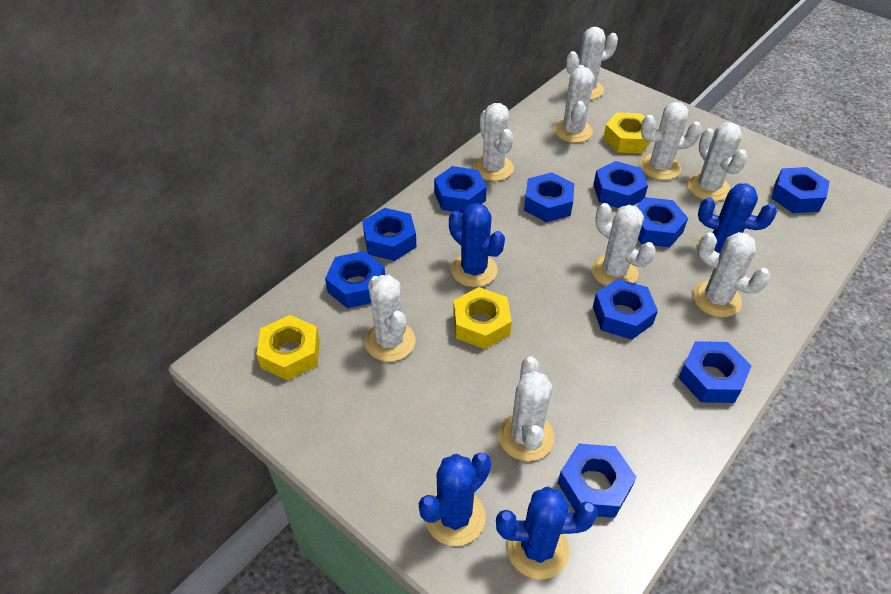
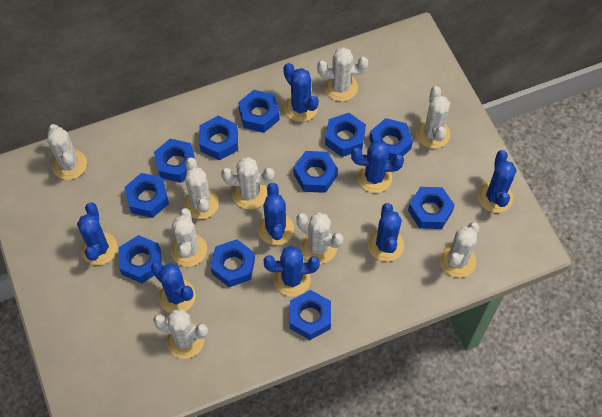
blue cactus: [419,453,491,546] [449,203,505,287] [496,486,598,580] [698,183,777,254] = 4 -> [77,202,118,265] [151,261,196,313] [258,183,294,245] [263,246,320,297] [283,63,319,122] [351,140,404,193] [368,203,404,262] [478,150,516,213] = 8
blue nut: [325,251,385,308] [363,208,417,261] [434,166,487,213] [524,173,574,222] [558,444,637,518] [593,161,648,208] [593,279,658,340] [636,197,688,247] [678,341,752,403] [771,167,830,213] = 10 -> [119,235,161,283] [125,173,169,218] [154,139,195,183] [199,116,238,161] [211,239,255,287] [238,90,280,133] [290,290,331,340] [294,151,338,193] [325,113,366,157] [369,118,413,161] [408,187,455,229] = 11
yellow nut: [256,315,320,381] [453,287,512,349] [603,112,656,153] = 3 -> none = 0

